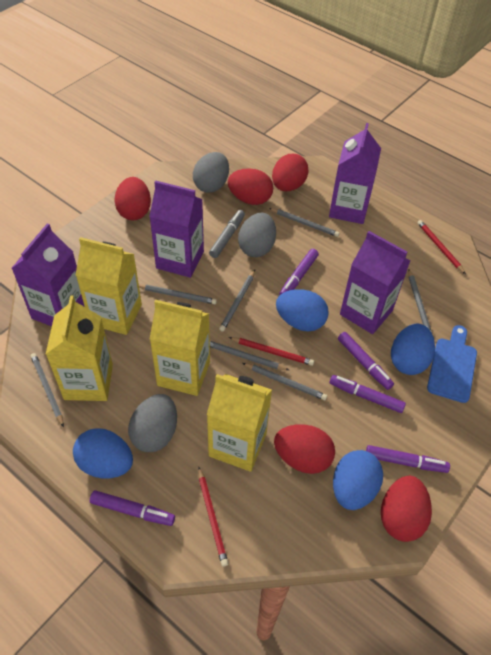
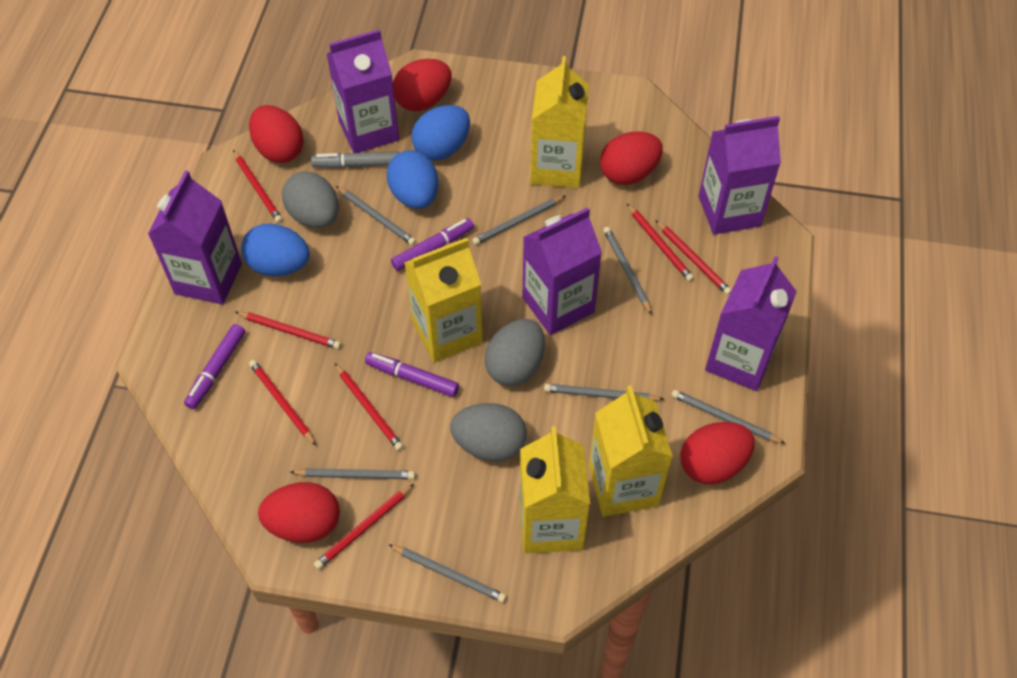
blue cutting board: [427,325,477,403] = 1 -> none = 0
blue egg: [73,428,133,478] [276,289,329,331] [333,450,383,510] [391,324,435,375] = 4 -> [241,223,310,276] [386,150,439,209] [412,105,470,160] = 3
purple carton: [11,223,84,326] [149,180,204,278] [329,123,381,224] [340,231,410,334] = 4 -> [148,170,242,304] [327,29,399,153] [522,207,602,335] [699,116,781,235] [705,256,797,391] = 5
purple marker: [90,490,175,526] [279,249,319,295] [329,375,406,413] [338,332,394,390] [366,445,450,473] = 5 -> [184,324,245,409] [365,352,459,397] [391,218,474,271] = 3
red pencil: [198,467,228,567] [229,337,314,366] [417,220,466,274] = 3 -> [233,150,283,223] [236,311,341,349] [249,360,316,446] [314,484,414,570] [335,363,404,451] [627,204,694,282] [655,220,732,295] = 7

